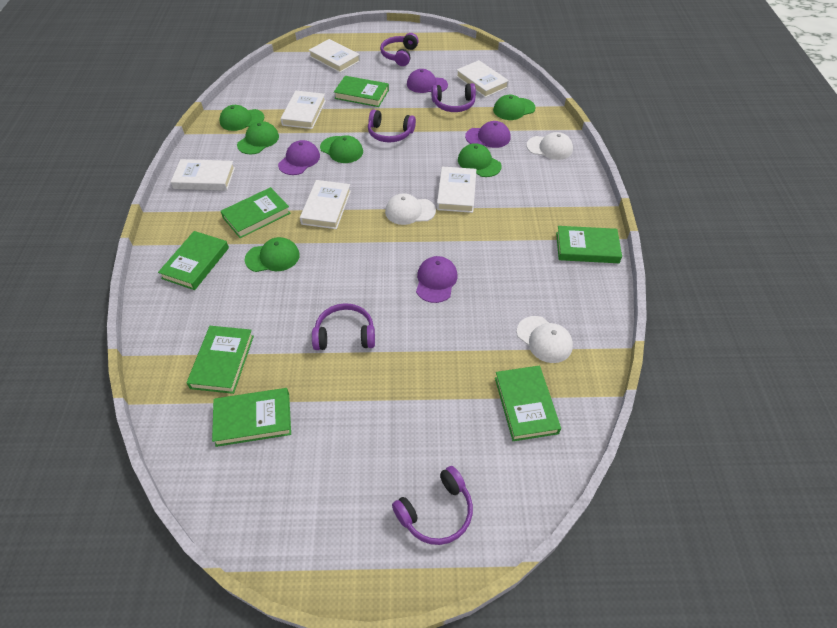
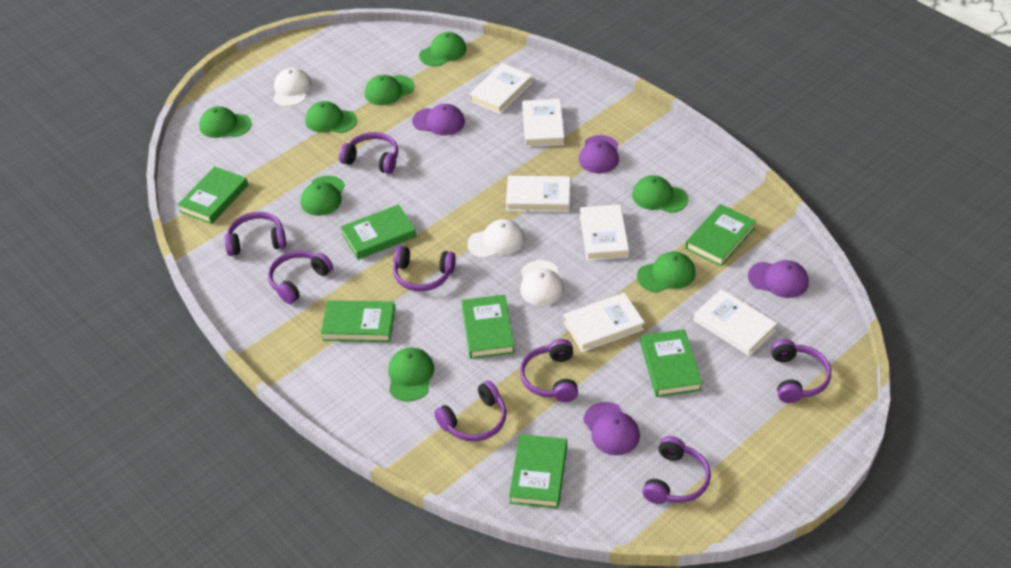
green cap: [219,105,264,131] [237,121,279,154] [245,237,300,272] [320,135,363,163] [458,143,502,177] [493,95,536,120] = 6 -> [199,106,252,138] [301,176,345,216] [305,101,357,133] [365,75,415,105] [388,347,434,402] [419,32,466,66] [632,175,688,213] [637,252,696,293] = 8
purple headphones: [312,303,375,350] [368,109,416,143] [380,33,419,66] [392,466,473,545] [431,83,476,112] = 5 -> [225,212,286,256] [268,251,333,304] [339,132,398,174] [393,246,456,291] [434,380,506,441] [520,339,578,402] [643,436,711,504] [771,339,831,403] = 8

